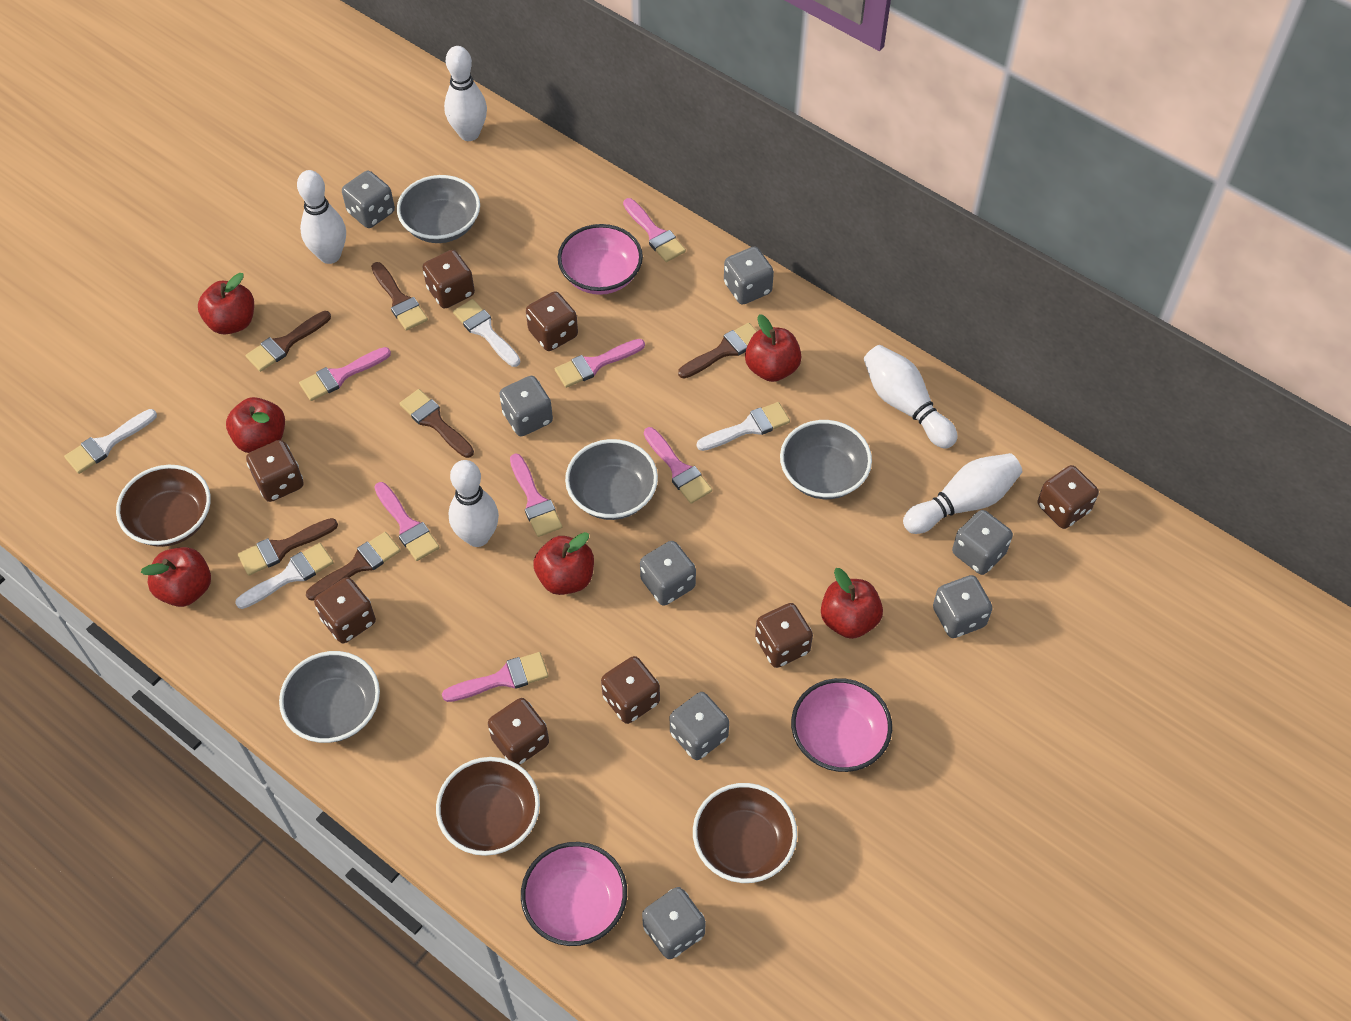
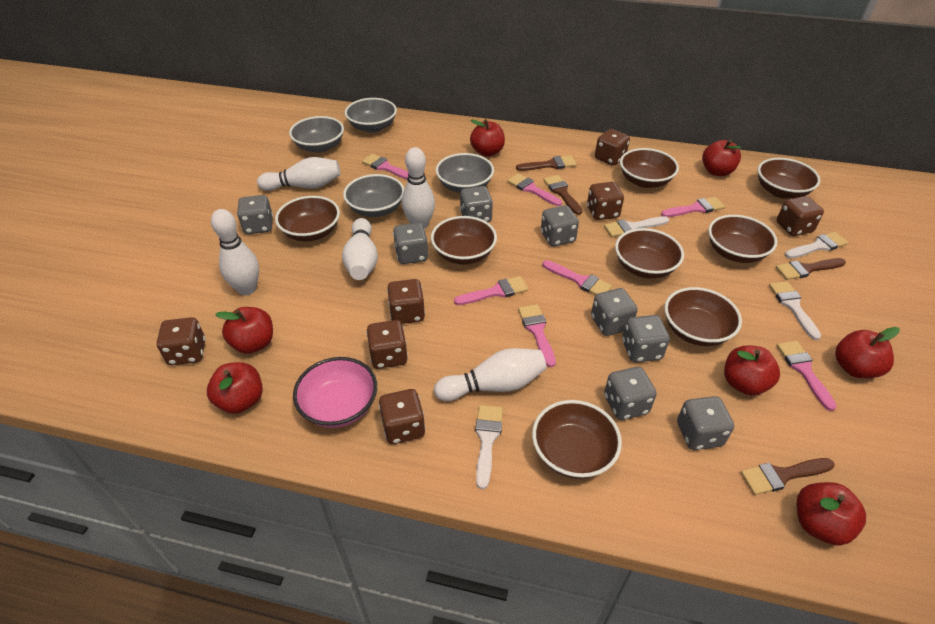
brown bowl: [116,465,211,547] [436,757,540,856] [693,783,797,883] = 3 -> [275,196,340,241] [431,216,497,264] [532,400,622,479] [615,228,684,279] [620,148,679,188] [664,287,742,346] [708,215,777,263] [758,158,820,199] = 8
brown brush: [238,518,338,576] [246,311,331,372] [306,532,401,601] [371,262,428,331] [399,389,474,458] [678,323,757,378] = 6 -> [516,156,577,171] [543,175,583,215] [741,458,834,495] [776,258,846,280] = 4
brown dice: [246,440,304,502] [314,577,376,643] [422,250,475,308] [488,698,549,765] [526,291,578,351] [601,656,660,724] [755,603,813,668] [1038,465,1099,529] = 8 -> [157,317,206,365] [366,320,408,369] [379,389,425,444] [387,279,425,324] [587,182,624,220] [595,129,630,166] [776,196,824,236] = 7
pink bowl: [521,842,627,946] [558,224,643,295] [791,678,892,772] = 3 -> [293,357,377,428] = 1
red apple: [141,547,211,607] [198,273,254,334] [226,397,285,453] [533,532,594,595] [745,314,802,382] [821,568,883,639] = 6 -> [207,362,263,414] [215,307,273,354] [470,119,505,156] [702,140,741,176] [724,345,780,396] [797,482,866,545] [835,327,900,378] = 7

